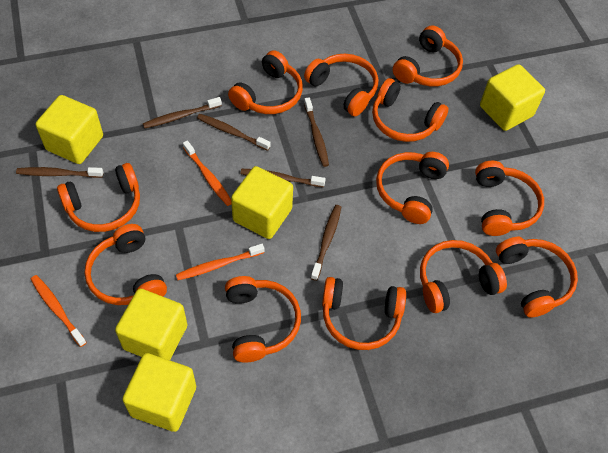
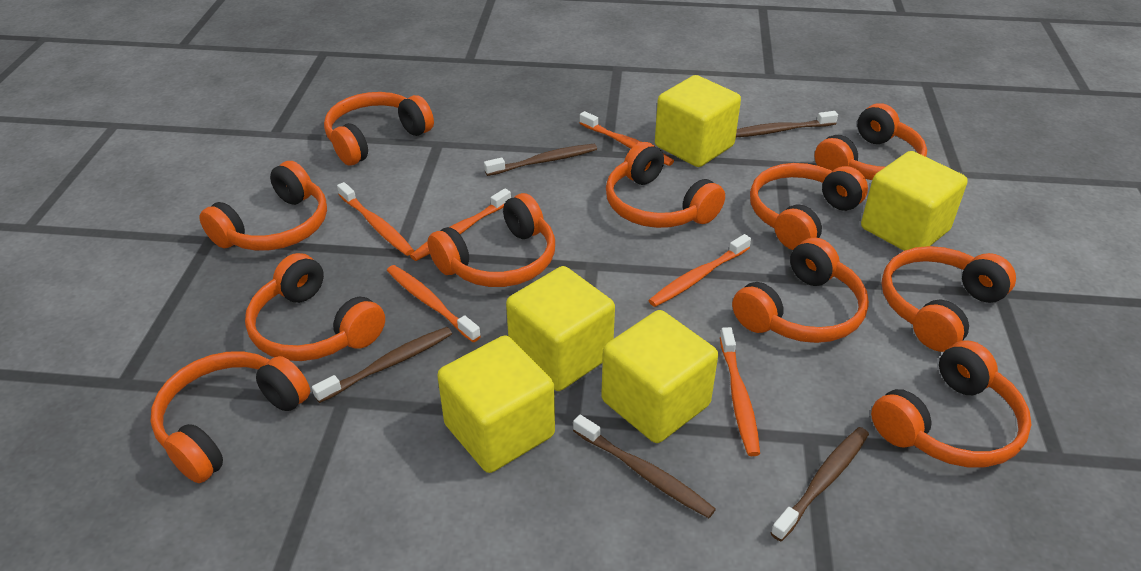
brown toothbrush: [16,167,103,178] [143,97,222,129] [197,114,271,151] [240,169,325,187] [304,97,329,167] [311,205,341,281] = 6 -> [312,327,452,403] [484,144,597,176] [573,415,716,518] [736,111,838,137] [771,427,869,542] = 5
orange headphones: [57,163,140,232] [84,224,167,305] [225,276,301,362] [228,50,303,114] [304,54,378,116] [322,277,406,350] [372,78,448,142] [376,152,449,224] [393,25,463,86] [420,240,507,313] [475,161,544,236] [496,237,578,318] = 12 -> [151,351,310,483] [199,161,327,251] [245,253,385,361] [324,92,434,165] [428,193,555,287] [606,142,725,228] [732,238,869,343] [750,163,868,250] [814,103,927,180] [871,341,1032,467] [882,246,1016,352] = 11
orange toothbrush: [31,275,87,347] [176,244,265,280] [183,140,231,206] = 3 -> [337,182,414,256] [387,265,481,342] [410,188,511,261] [580,111,674,166] [648,234,751,307] [720,327,760,456] = 6

